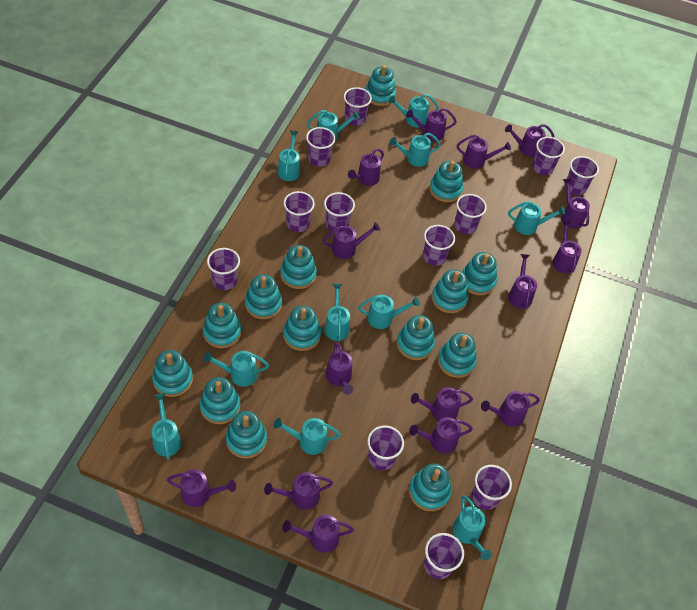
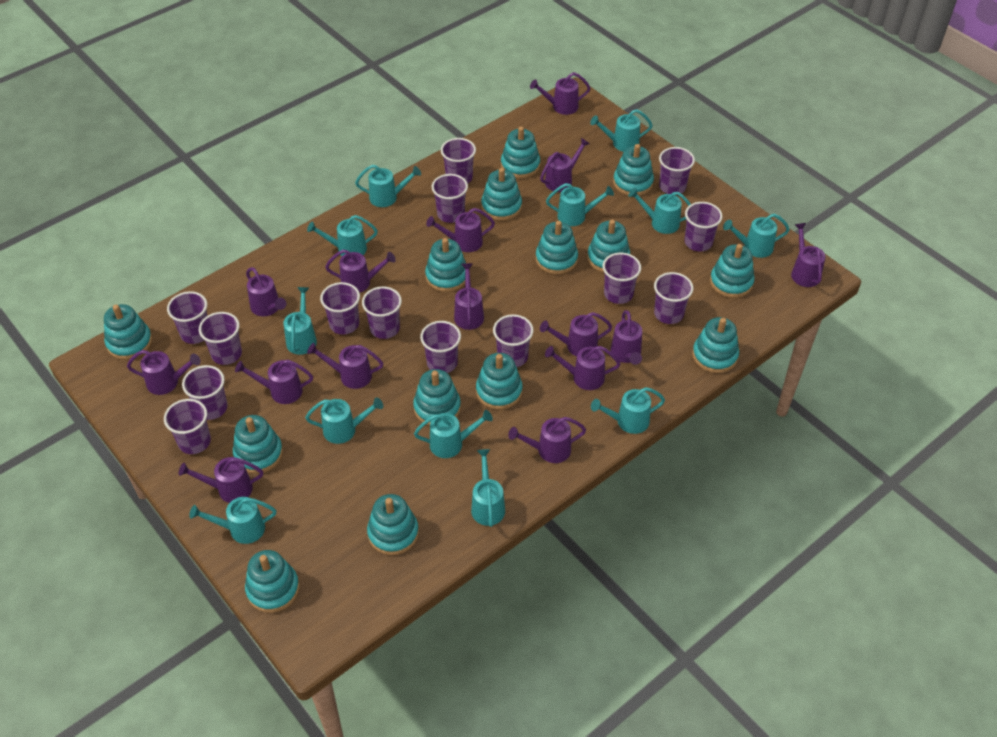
purple cup: [207,248,240,290] [283,191,315,232] [306,127,335,167] [324,192,355,231] [344,87,372,126] [367,425,404,470] [423,225,455,266] [424,533,464,579] [454,194,487,234] [472,465,512,510] [532,137,565,175] [565,156,599,195] = 12 -> [164,399,211,454] [167,291,207,344] [182,365,228,420] [199,312,242,365] [320,282,360,335] [362,286,402,339] [420,321,461,373] [432,174,468,223] [441,138,476,183] [493,314,534,367] [603,253,641,304] [654,272,693,324] [659,147,695,194] [684,202,723,251] = 14
turquoise watering can: [152,393,181,460] [204,351,269,387] [274,418,341,455] [278,131,300,181] [307,110,360,141] [324,284,350,342] [358,295,420,329] [389,94,439,127] [390,133,441,167] [453,496,492,560] [508,201,565,235] = 11 -> [189,497,276,544] [283,287,317,355] [305,397,383,444] [307,215,378,256] [355,165,421,207] [414,410,493,458] [471,449,505,527] [546,183,614,226] [590,109,653,152] [591,387,665,434] [628,188,691,234] [723,214,790,258] = 12

